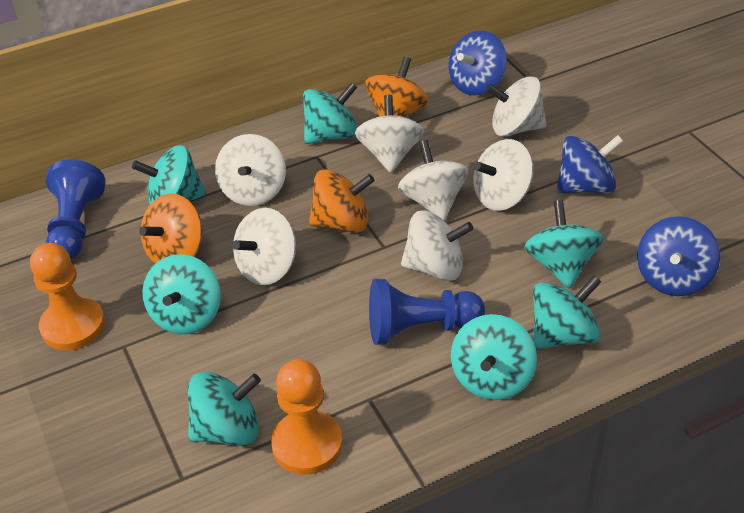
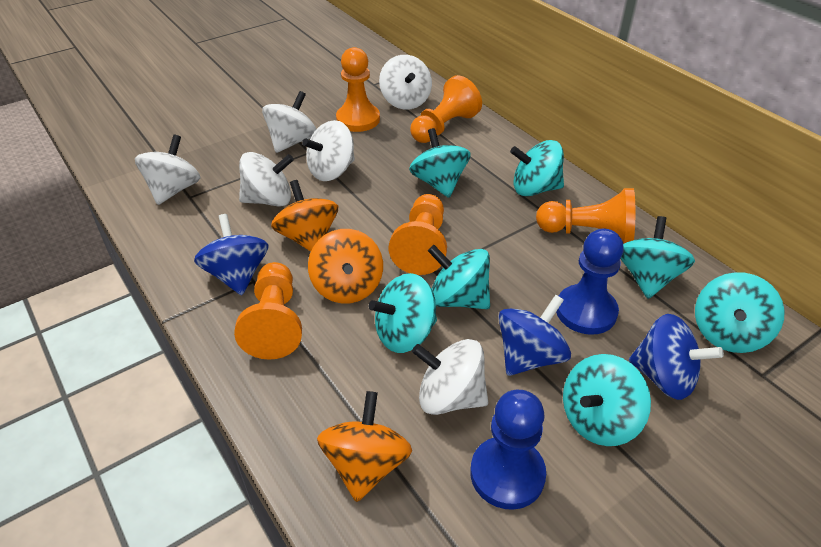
orange pawn: [30,243,105,350] [271,359,342,475] = 2 -> [234,262,302,360] [336,47,380,132] [389,194,447,275] [410,75,482,143] [536,188,635,243] = 5
white spinning top: [215,134,286,206] [233,208,296,285] [355,95,424,173] [398,140,469,220] [401,210,473,281] [473,139,534,211] [486,77,547,137] = 7 -> [135,135,200,205] [239,152,294,207] [262,91,316,153] [302,120,355,181] [379,55,432,110] [412,339,488,415] = 6

